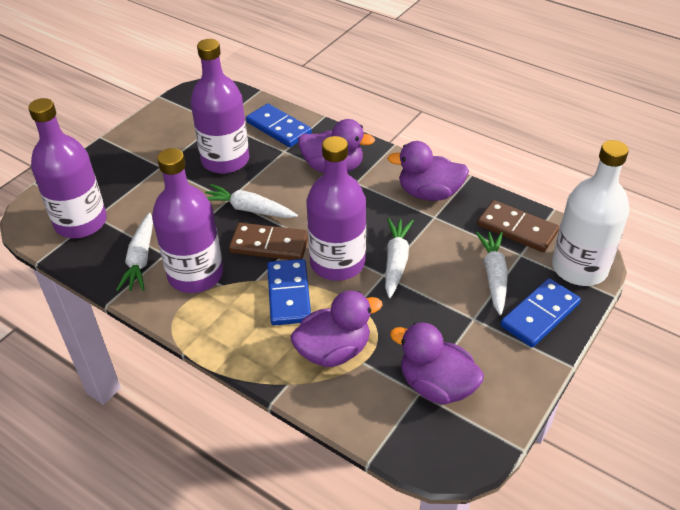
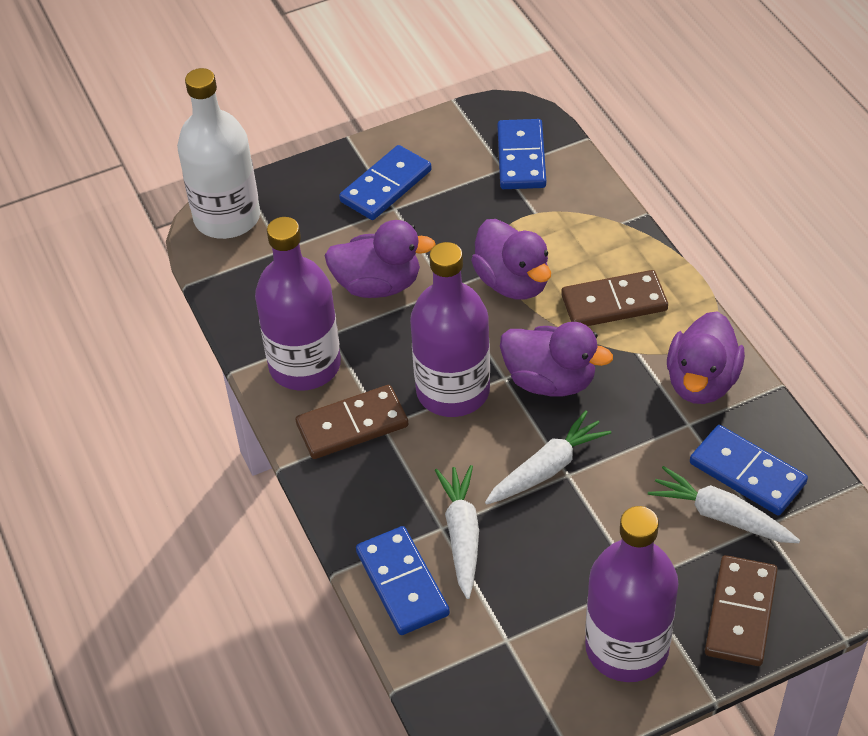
blue domino: [246,104,312,147] [267,259,311,325] [500,278,581,347] = 3 -> [339,145,432,220] [356,526,450,635] [497,119,546,189] [690,425,808,515] = 4
brown domino: [229,223,308,260] [477,200,559,252] = 2 -> [296,385,408,459] [561,270,668,326] [705,555,778,666] = 3
purple bottle: [28,98,107,238] [152,148,223,293] [191,39,249,174] [307,136,366,281] = 4 -> [255,217,341,391] [410,242,490,417] [585,506,679,682] = 3
white carrot: [116,213,153,291] [205,184,298,218] [385,218,414,298] [476,232,508,315] = 4 -> [435,465,479,599] [485,410,611,504] [648,466,800,543] = 3

